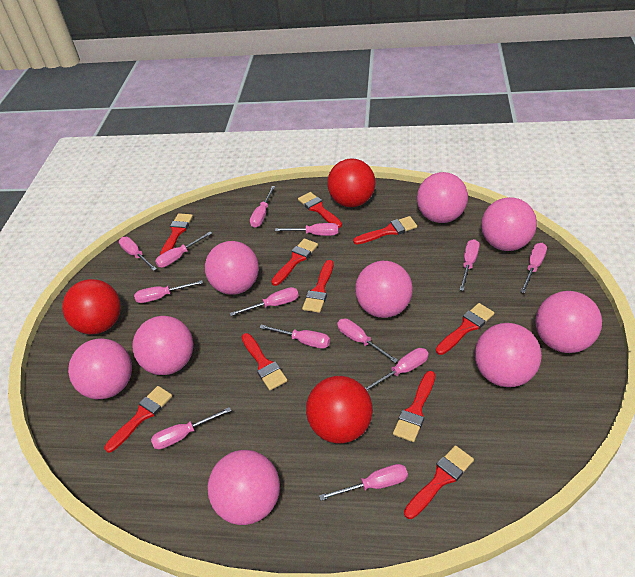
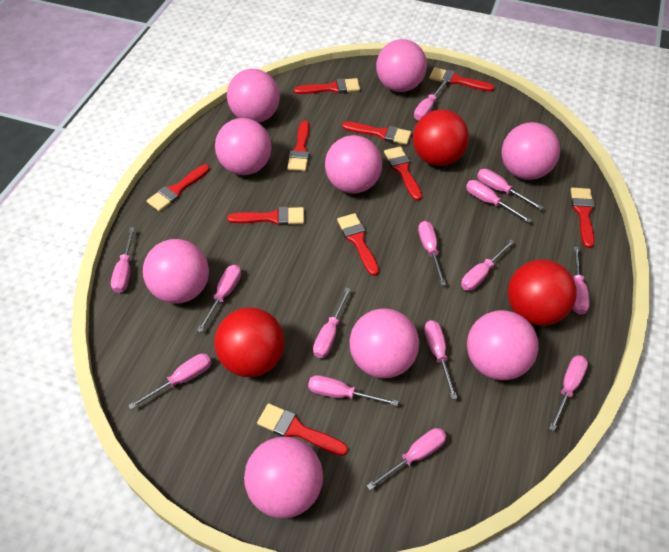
pink screwdriver: [119,237,157,271] [134,280,203,303] [151,407,231,449] [155,232,212,268] [230,287,299,316] [250,186,275,228] [259,325,330,349] [275,223,339,236] [319,464,408,501] [337,318,398,363] [365,348,429,391] [459,239,480,291] [520,243,547,293] = 13 -> [111,227,135,293] [128,353,211,409] [197,265,241,332] [308,375,398,406] [313,288,351,358] [366,428,446,490] [414,79,448,121] [418,221,446,286] [424,320,457,399] [461,239,514,291] [466,180,532,223] [477,169,543,210] [549,355,588,431] [573,247,590,315] = 14

